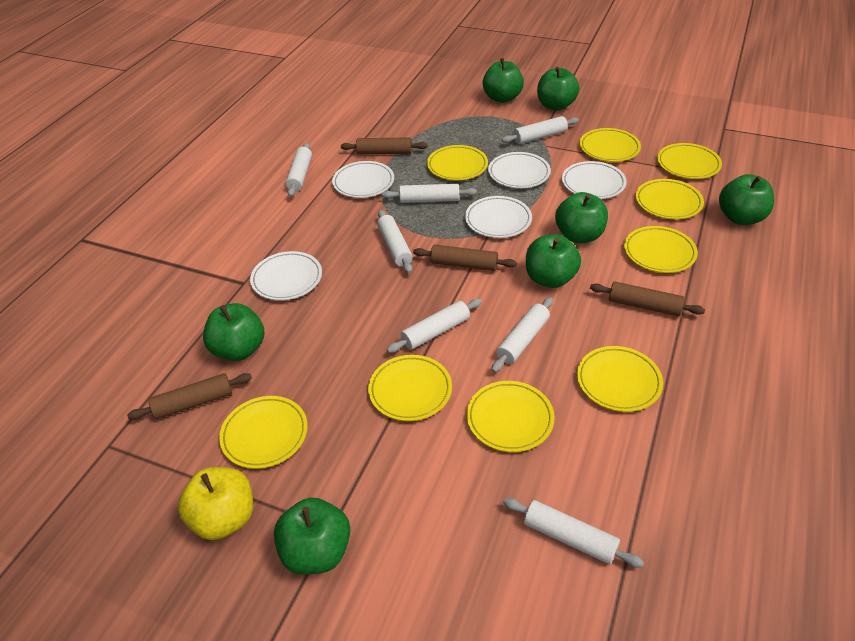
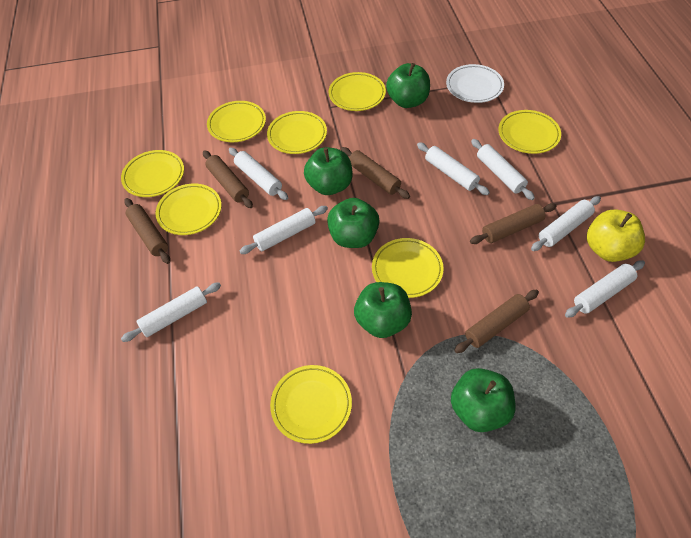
brown rolling pin: [127,373,252,420] [341,137,427,154] [413,245,517,271] [590,281,705,316] = 4 -> [124,198,170,264] [203,150,253,208] [341,147,410,199] [454,290,539,353] [470,203,557,244] = 5
green apple: [203,303,264,361] [274,498,351,575] [483,58,524,103] [526,234,581,288] [537,67,579,110] [555,192,608,243] [719,174,774,225] = 7 -> [304,147,353,195] [327,198,380,248] [354,282,412,338] [386,63,430,108] [451,368,516,432] = 5
white plate: [250,251,322,301] [332,161,394,198] [465,196,532,238] [488,152,551,188] [562,161,627,199] = 5 -> [446,64,504,103] = 1
yellow plate: [219,396,308,469] [368,355,452,421] [427,145,488,180] [467,381,555,452] [577,346,663,412] [580,128,641,162] [624,226,698,273] [636,179,704,219] [657,143,722,179] = 9 -> [121,150,184,197] [155,184,222,235] [207,101,266,142] [267,111,327,154] [270,365,352,444] [329,72,386,111] [372,238,444,298] [498,110,561,154] = 8

